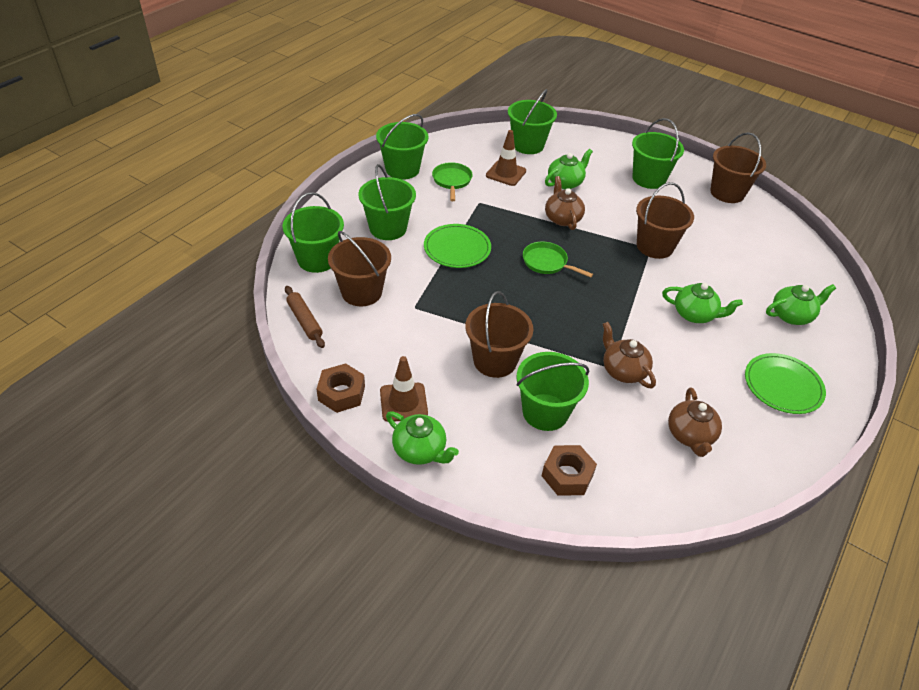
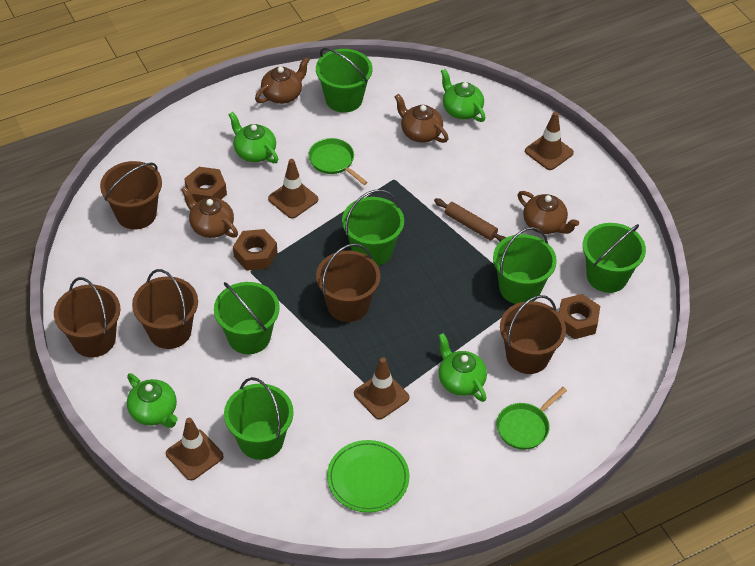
brown bucket: [328,231,391,306] [465,291,533,378] [636,182,694,259] [710,132,766,203] = 4 -> [54,277,121,357] [100,161,162,230] [132,269,198,349] [316,243,380,322] [500,295,566,374] = 5
brown nut: [317,363,365,413] [542,445,597,496] = 2 -> [184,167,227,202] [233,229,277,271] [559,294,600,339] = 3
brown teapot: [545,176,585,230] [603,322,656,388] [668,387,722,457] = 3 -> [181,187,238,238] [255,57,309,104] [395,94,449,143] [518,191,579,234] = 4
brown traffic cone: [380,356,428,422] [486,130,526,186] = 2 -> [166,418,223,480] [268,159,318,218] [354,357,410,420] [525,112,574,170] = 4
green plate: [424,224,491,268] [745,353,826,414] = 2 -> [327,440,409,513] = 1

